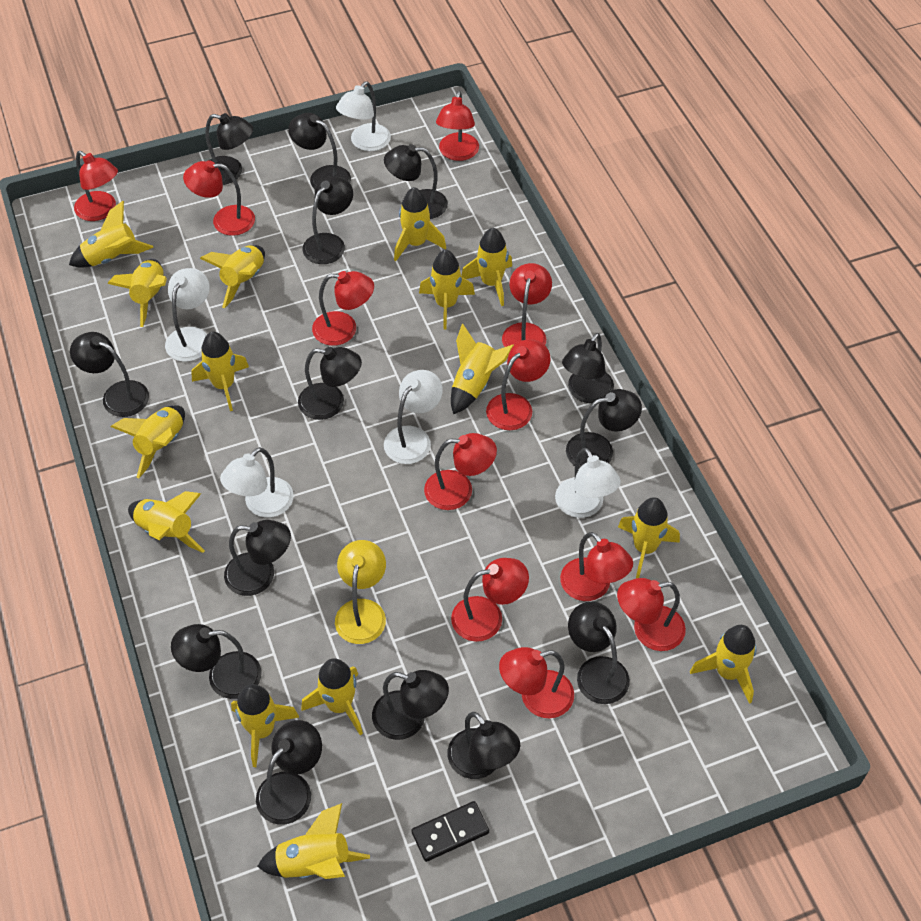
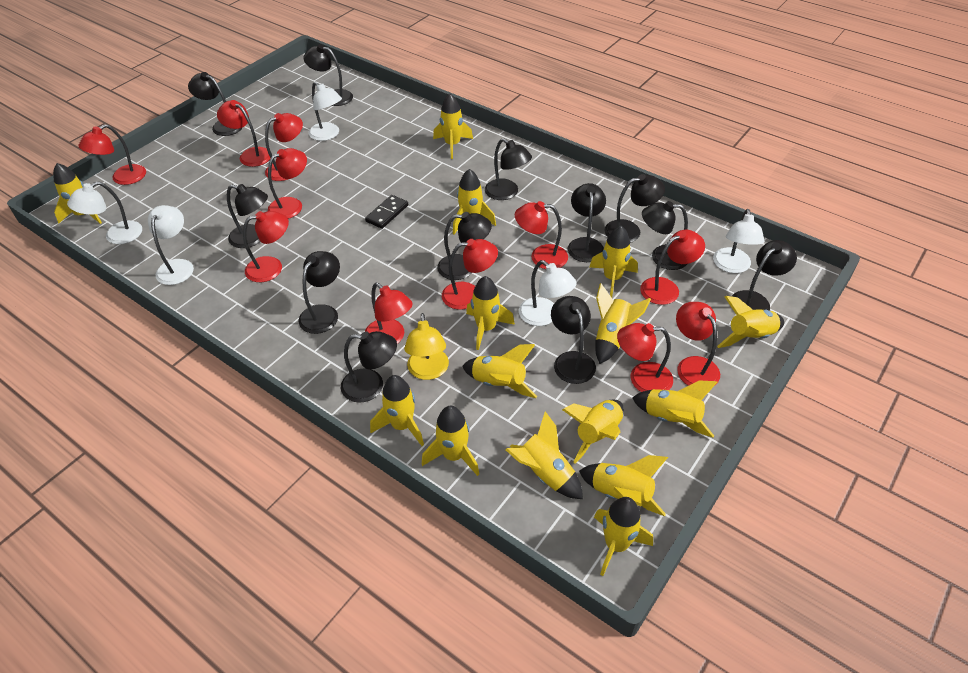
black lamp: [70,332,149,417] [171,624,262,699] [205,113,253,185] [224,520,291,596] [256,720,322,824] [288,113,351,189] [298,347,362,420] [303,176,353,264] [372,670,449,740] [384,144,448,219] [447,712,520,779] [562,333,614,403] [566,389,642,468] [568,601,630,704] = 14 -> [188,72,243,136] [227,184,268,248] [299,251,340,334] [303,44,353,106] [341,331,397,403] [437,212,492,280] [485,138,532,200] [551,296,596,384] [568,183,606,262] [605,174,665,243] [642,201,688,270] [731,240,797,310] = 12

